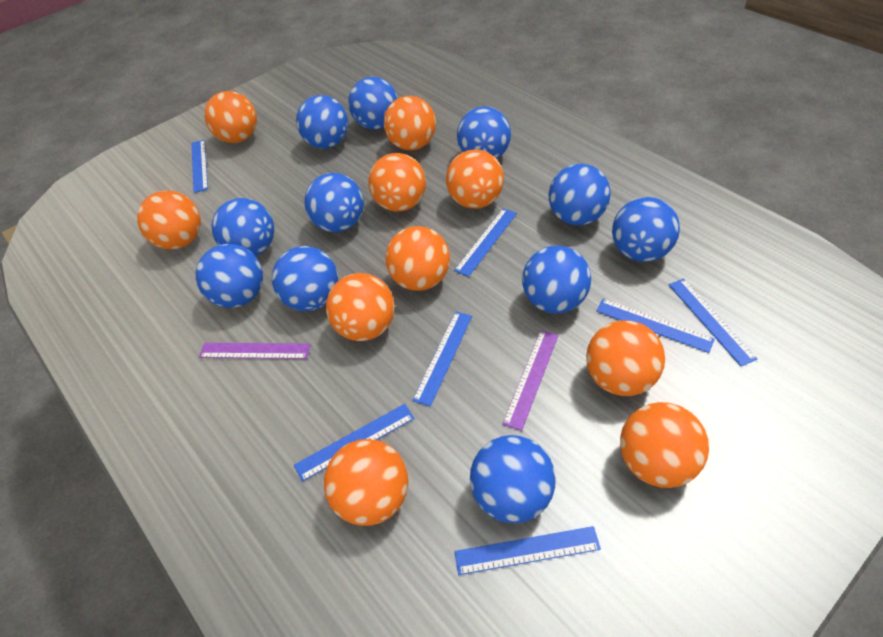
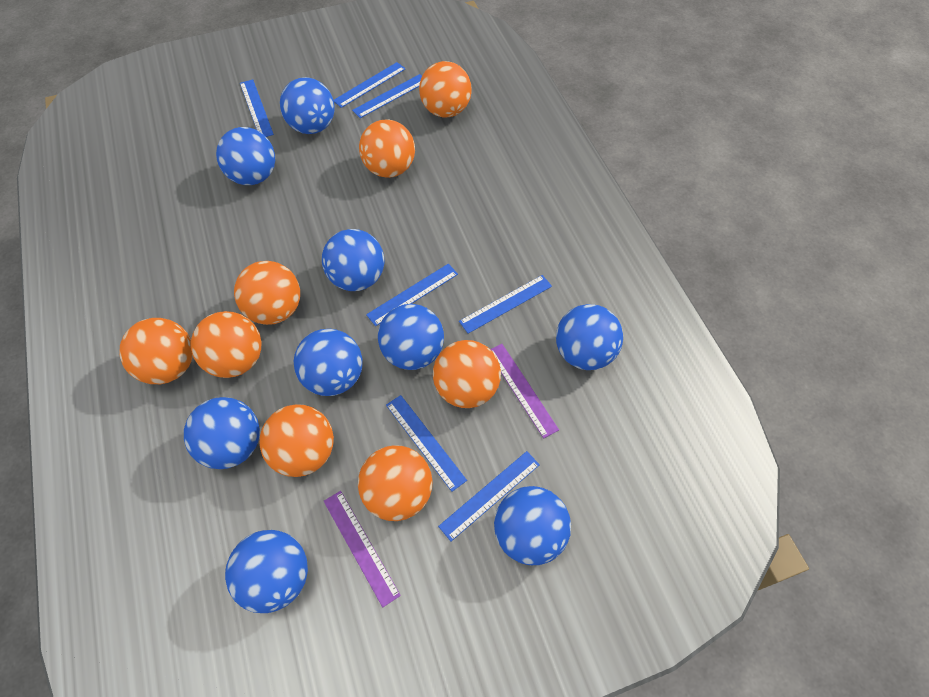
blue ball: [196,244,263,308] [212,198,274,256] [272,246,338,311] [296,95,348,149] [304,173,364,232] [348,77,398,130] [457,107,511,159] [470,435,556,523] [522,246,591,314] [549,164,611,225] [612,197,680,262] = 11 -> [184,397,260,469] [216,127,275,185] [225,530,308,613] [280,77,335,134] [294,329,363,396] [322,229,385,291] [378,304,444,370] [494,486,571,565] [556,304,623,370] = 9
orange ball: [137,190,201,249] [204,91,257,143] [324,439,408,526] [326,273,395,341] [369,153,426,212] [384,96,436,150] [385,226,450,291] [446,149,504,209] [586,320,665,396] [620,402,709,488] = 10 -> [119,318,193,384] [191,311,261,378] [234,261,300,325] [260,404,334,477] [358,445,433,521] [359,120,415,178] [419,61,472,118] [433,340,501,408] = 8

